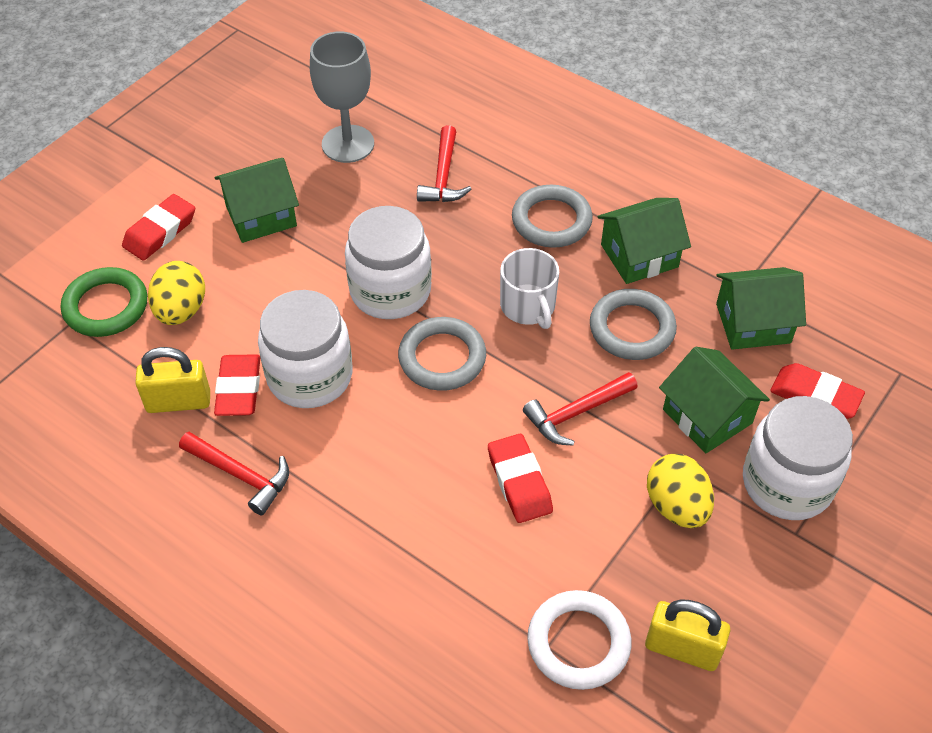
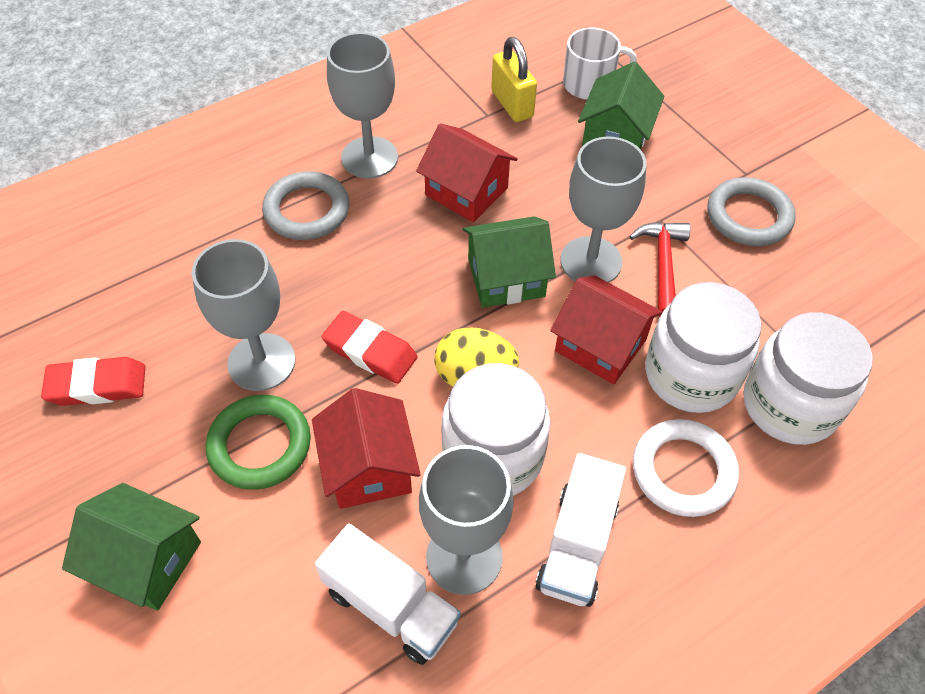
green house: [214,158,299,243] [597,198,691,284] [659,347,770,453] [716,267,806,350] = 4 -> [62,483,201,611] [463,216,556,308] [578,61,664,149] = 3
grey goblet: [310,32,374,163] = 1 -> [192,239,295,391] [327,32,398,179] [419,445,514,595] [560,136,646,283] = 4
grey ring: [398,317,486,391] [512,185,593,248] [590,289,677,360] = 3 -> [262,171,349,240] [708,177,796,246] = 2
red eraser: [122,194,195,261] [214,354,260,416] [488,434,553,523] [770,363,865,419] = 4 -> [41,357,145,406] [322,311,417,384] = 2
red hammer: [179,432,289,515] [417,125,472,202] [523,372,638,446] = 3 -> [629,222,690,317] = 1
red house: none = 0 -> [312,388,421,509] [416,123,518,222] [550,275,663,385] = 3
white truck: none = 0 -> [315,523,461,665] [535,453,626,607] = 2
yellow egg: [148,261,205,325] [647,454,714,528] = 2 -> [434,327,519,387] = 1
yellow padlock: [135,347,210,413] [645,599,730,671] = 2 -> [491,37,537,122] = 1

